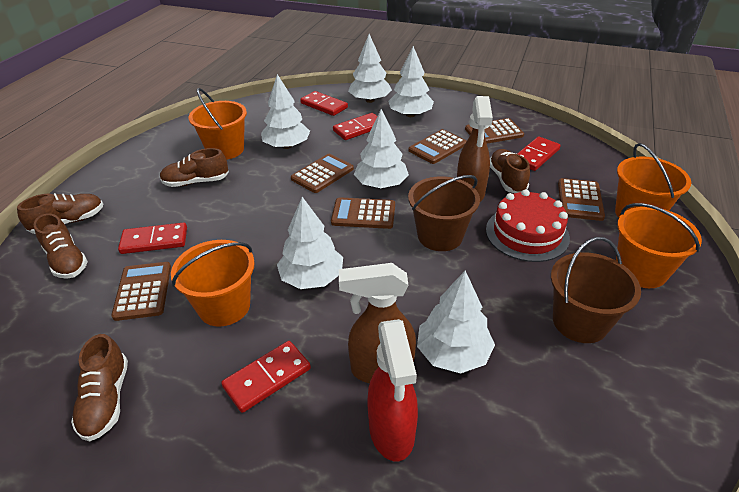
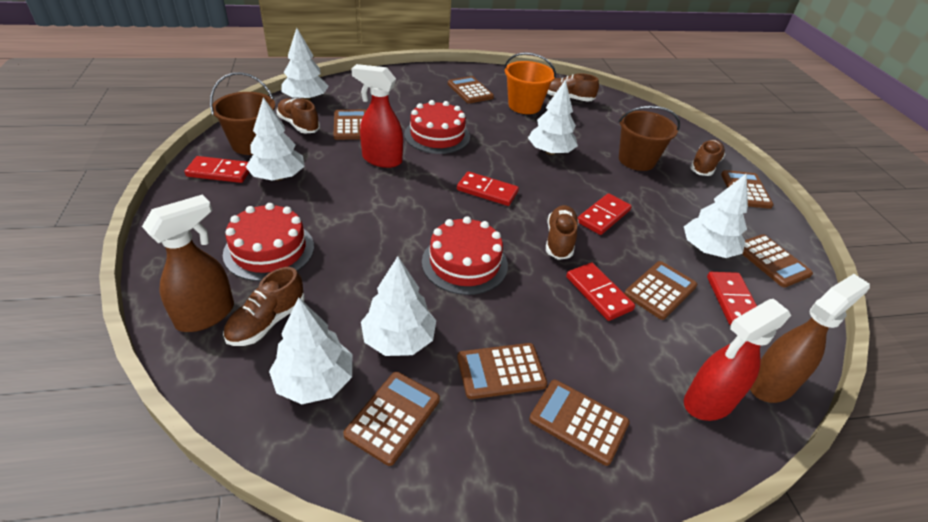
brown calculator: [111,262,171,321] [291,154,354,193] [331,197,395,229] [409,129,467,164] [465,118,524,143] [558,178,605,221] = 6 -> [334,110,366,140] [343,372,440,466] [448,76,494,103] [457,343,547,399] [529,380,630,466] [624,261,697,320] [721,170,774,209] [742,234,813,287] = 8
orange bucket: [171,240,255,327] [189,88,247,160] [615,143,691,218] [616,203,702,288] = 4 -> [504,52,556,114] = 1
red cake: [486,189,570,262] = 1 -> [223,203,314,281] [404,100,470,154] [422,216,508,295] = 3
red spray bottle: [367,319,418,461] = 1 -> [351,64,403,168] [684,299,791,421] = 2

